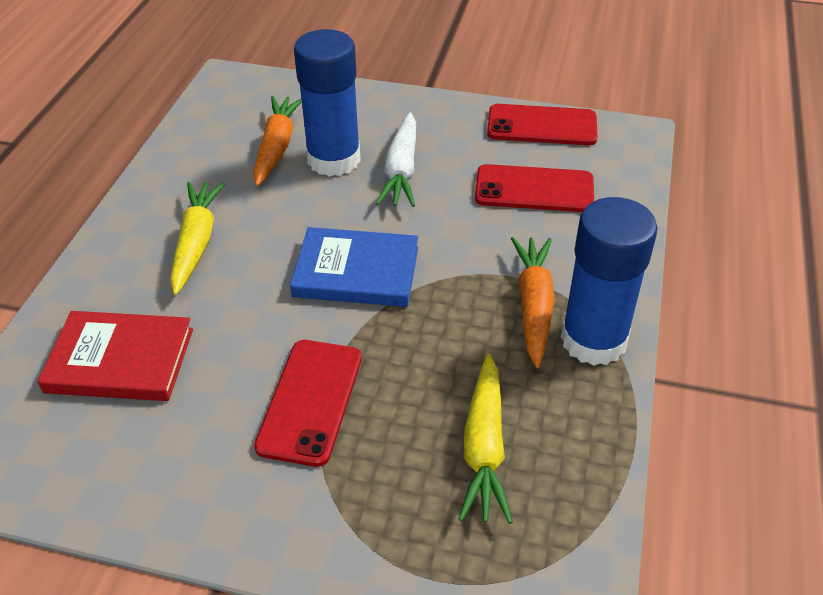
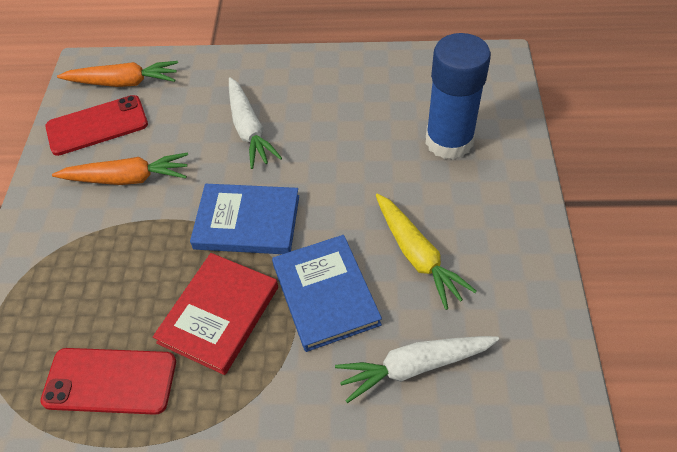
blue book: [290,227,418,307] = 1 -> [190,184,299,254] [272,235,382,352] = 2
blue glue stick: [294,29,361,177] [561,197,658,366] = 2 -> [425,33,491,160] = 1
red phone: [254,340,362,467] [475,164,594,212] [487,104,598,145] = 3 -> [40,348,176,415] [45,95,148,156] = 2
white carrot: [376,112,416,207] = 1 -> [229,77,282,169] [335,336,499,403] = 2
yellow carrot: [170,182,225,295] [459,354,513,524] = 2 -> [376,194,477,310] = 1

